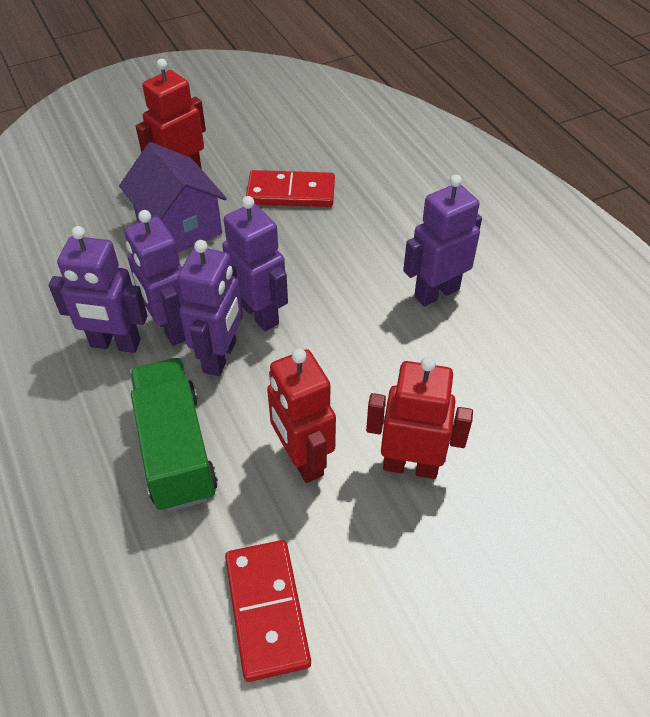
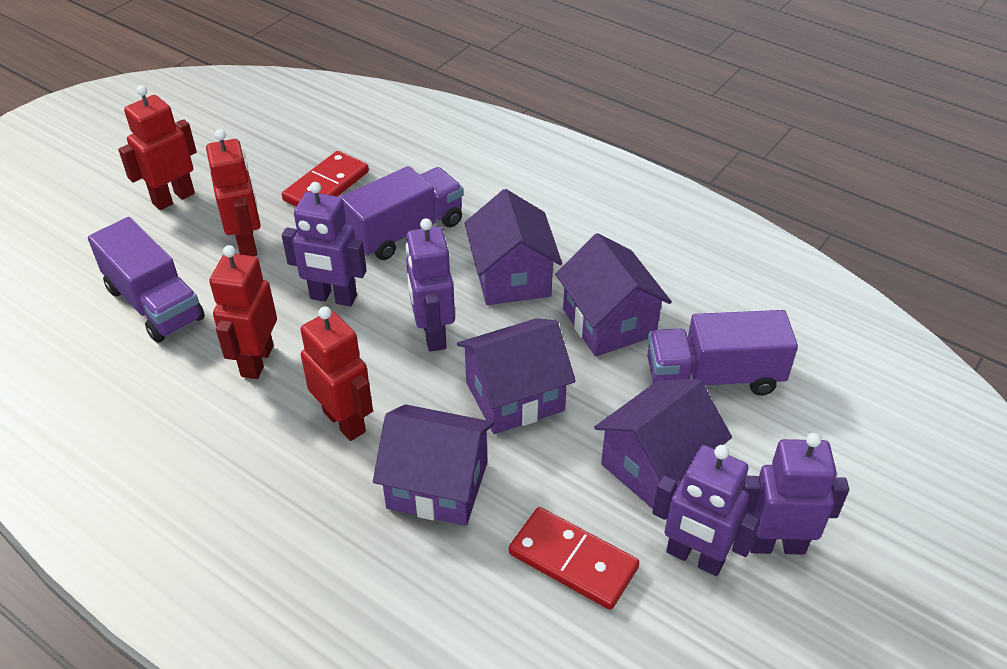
green truck: [130,358,218,512] = 1 -> none = 0
purple house: [119,142,227,253] = 1 -> [373,404,494,526] [457,318,576,434] [464,189,562,305] [555,233,672,356] [594,379,732,509] = 5
purple robot: [48,226,148,353] [124,210,186,346] [178,240,243,376] [222,196,288,331] [403,174,482,307] = 5 -> [282,182,367,307] [405,218,455,352] [652,445,760,576] [742,433,849,554] = 4
purple truck: none = 0 -> [88,217,205,343] [341,166,464,260] [647,310,798,396] = 3
red robot: [136,59,206,169] [267,349,336,483] [366,356,473,479] = 3 -> [118,85,197,210] [206,129,261,256] [209,245,277,379] [300,306,373,441] = 4

